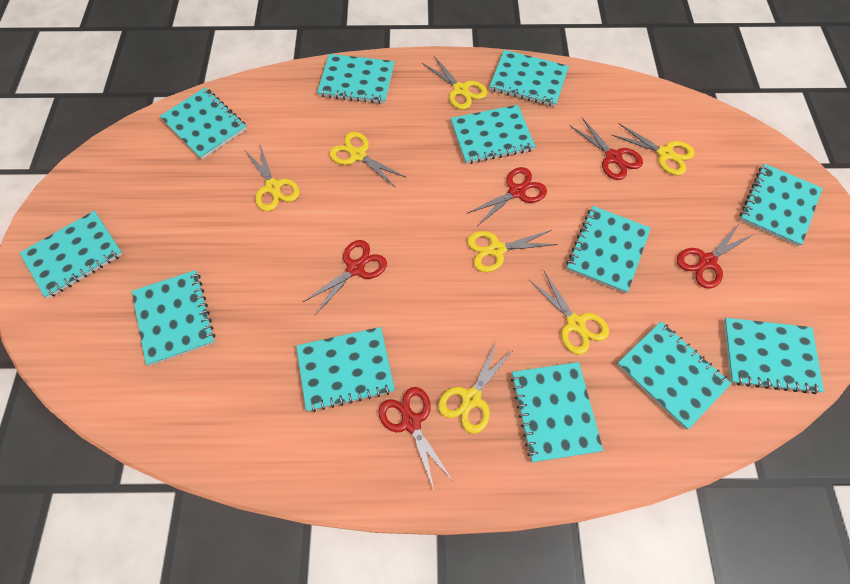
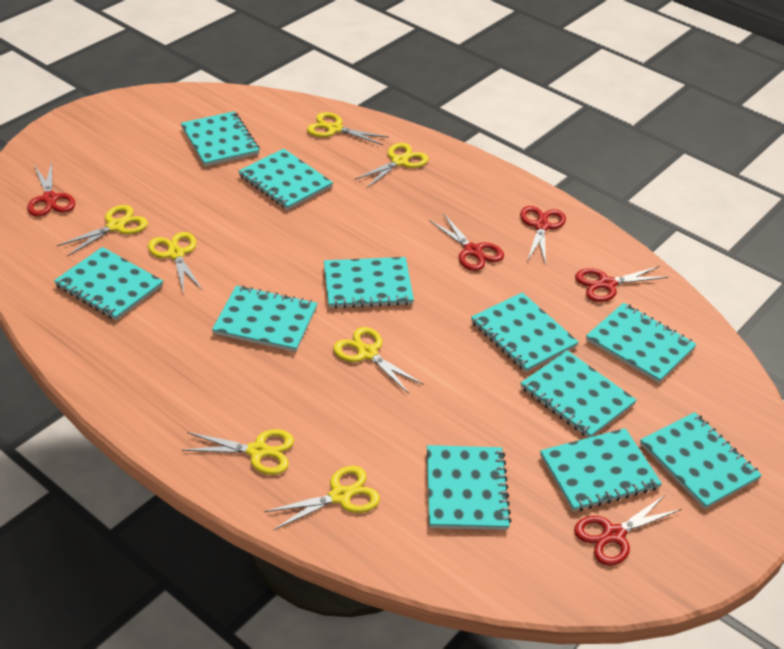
turquoise notebook: [20,211,123,299] [132,270,215,366] [160,87,247,159] [296,327,395,412] [317,54,394,104] [451,105,536,164] [489,50,569,107] [511,362,604,462] [566,206,651,294] [617,321,732,430] [723,318,824,394] [740,164,823,247] = 12 -> [54,247,163,320] [181,111,260,166] [212,285,317,352] [239,149,333,210] [324,257,414,309] [427,445,511,530] [471,292,579,372] [521,350,637,438] [540,428,662,512] [586,303,697,383] [640,412,762,509] = 11

